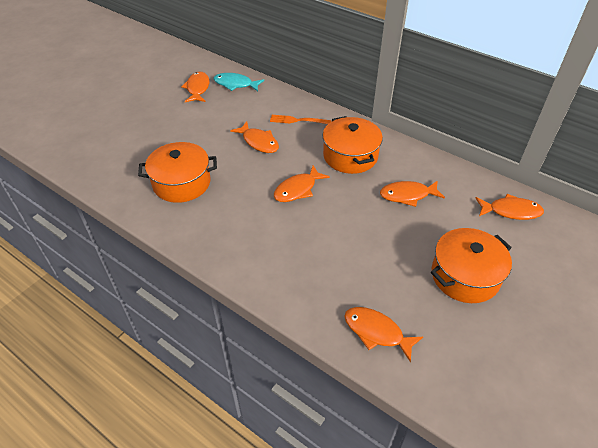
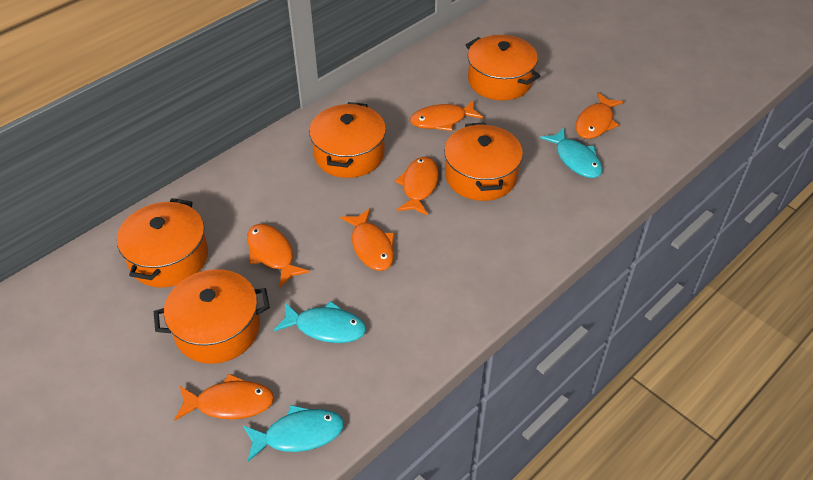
orange fork: [270,115,331,124] = 1 -> none = 0
orange pot: [138,142,217,203] [323,116,383,174] [431,228,512,303] = 3 -> [117,198,208,288] [154,269,270,364] [309,102,386,178] [444,122,523,201] [466,35,540,100] = 5
turquoise fish: [214,73,264,91] = 1 -> [243,405,344,462] [274,301,366,343] [540,128,603,178] = 3

